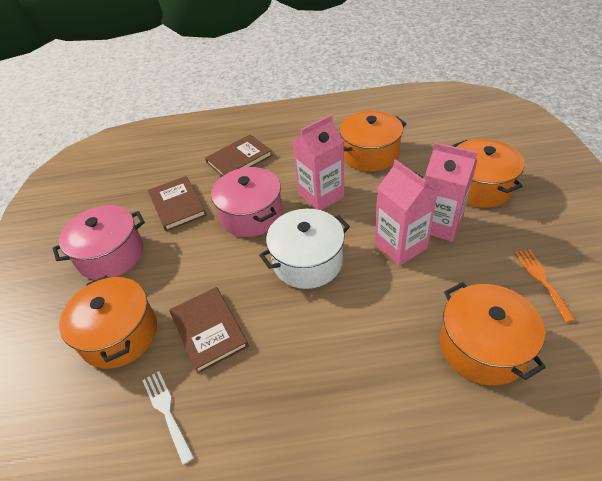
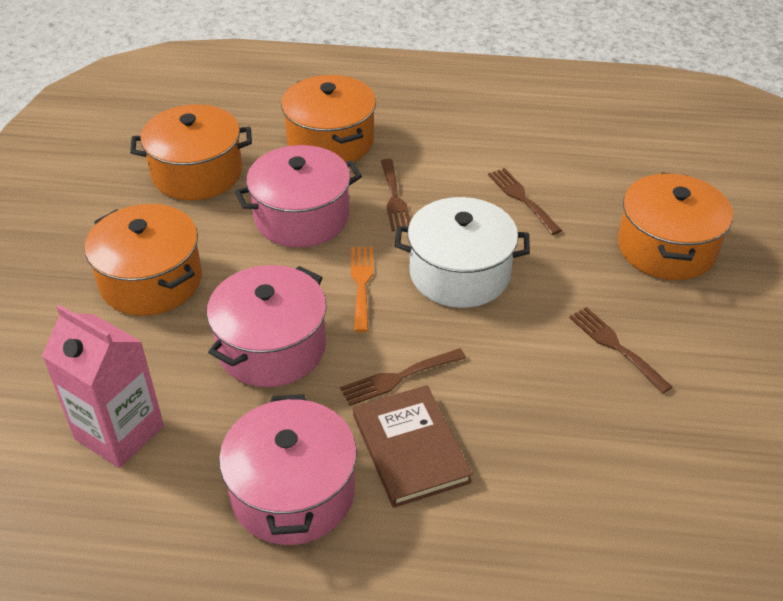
brown book: [148,176,207,231] [169,287,249,374] [205,135,273,175] = 3 -> [353,385,473,508] = 1
brown fork: none = 0 -> [340,348,466,406] [381,159,411,231] [488,168,562,235] [569,307,672,394] = 4
pink carton: [293,115,344,210] [374,159,438,266] [425,143,477,242] = 3 -> [42,305,164,468] = 1
pink pot: [52,205,145,280] [211,167,283,237] = 2 -> [207,265,327,387] [219,394,357,545] [235,145,362,247] = 3
white fork: [142,371,194,465] = 1 -> none = 0

